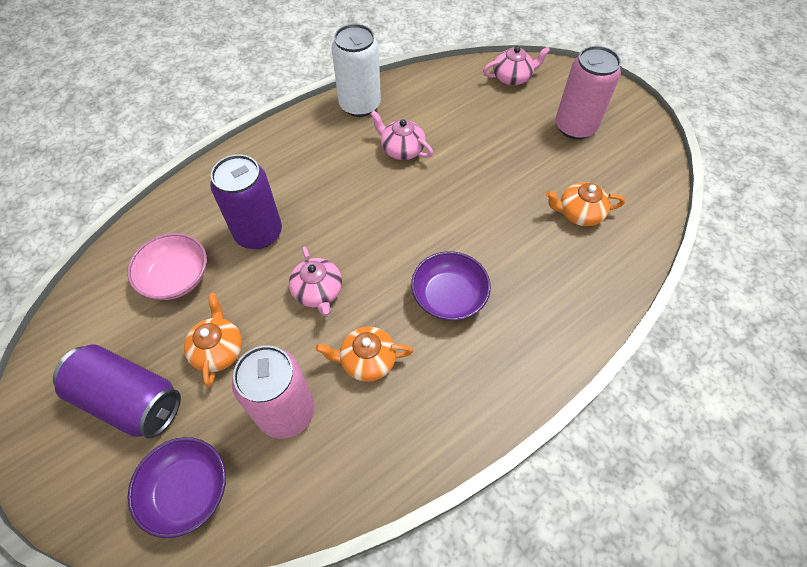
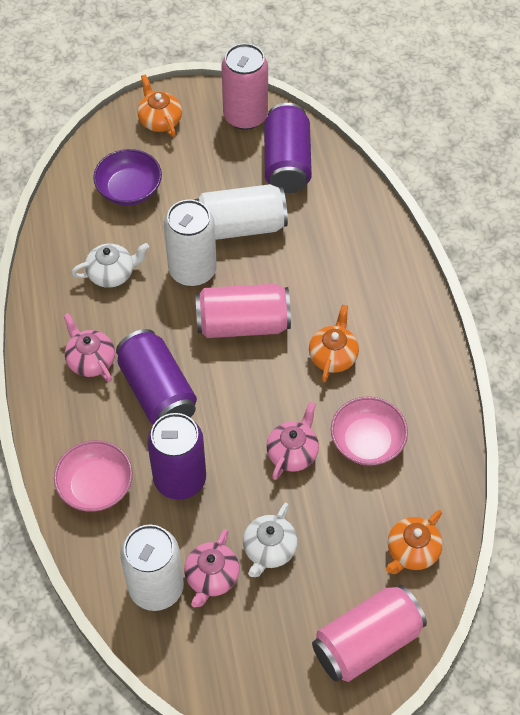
pink bowl: [127,233,207,300] = 1 -> [54,440,133,512] [331,397,408,465] = 2
pink can: [232,345,315,439] [555,46,621,140] = 2 -> [195,284,291,338] [221,43,268,130] [312,585,427,682] = 3
purple bowl: [128,437,226,538] [411,251,491,321] = 2 -> [93,149,162,206] = 1
purple can: [53,345,181,439] [210,154,282,249] = 2 -> [116,329,197,425] [147,413,206,500] [264,103,312,193] = 3
white can: [331,24,381,117] = 1 -> [120,525,184,611] [164,200,217,286] [194,184,288,240] = 3
white teapot: none = 0 -> [71,243,149,288] [243,503,298,577] = 2

